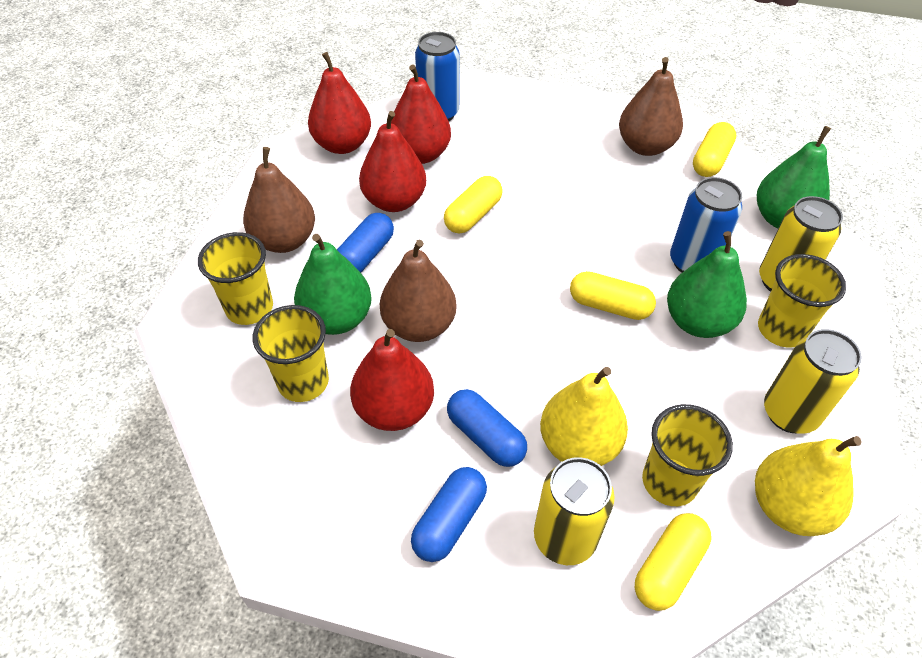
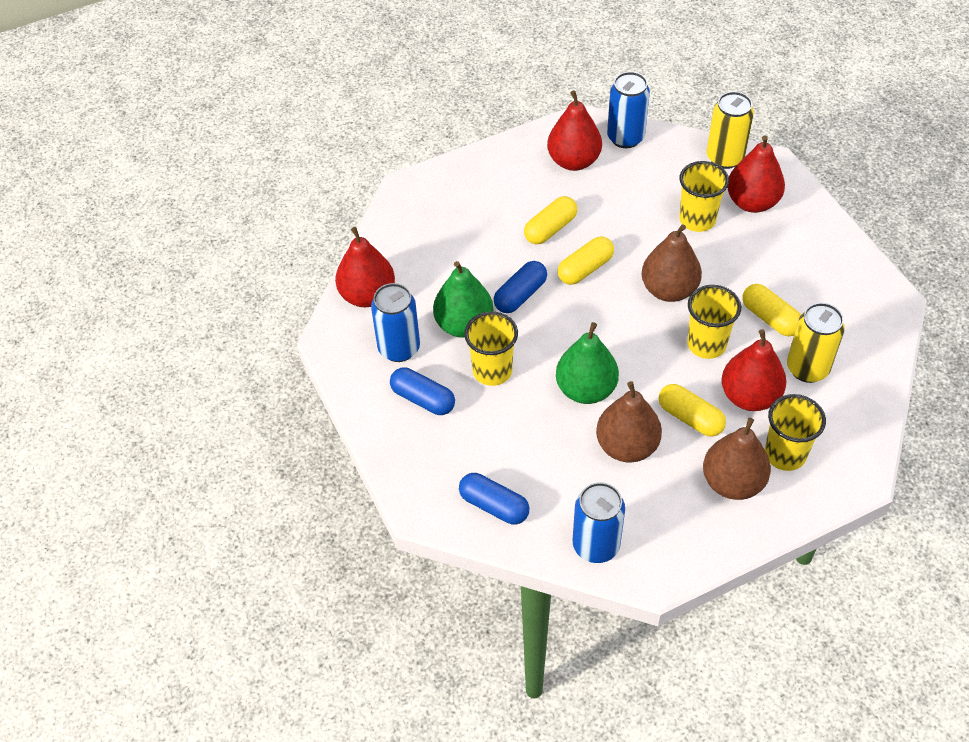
blue can: [415,32,460,121] [670,177,742,273] = 2 -> [371,283,420,362] [573,482,625,563] [607,72,650,148] = 3
green pear: [294,234,372,335] [667,231,747,338] [757,126,831,228] = 3 -> [433,261,494,338] [556,322,619,404] = 2
yellow can: [534,457,615,565] [759,196,843,292] [764,329,862,434] = 3 -> [707,91,754,169] [787,303,845,383] = 2
yellow pear: [540,367,628,466] [755,436,862,536] = 2 -> none = 0

